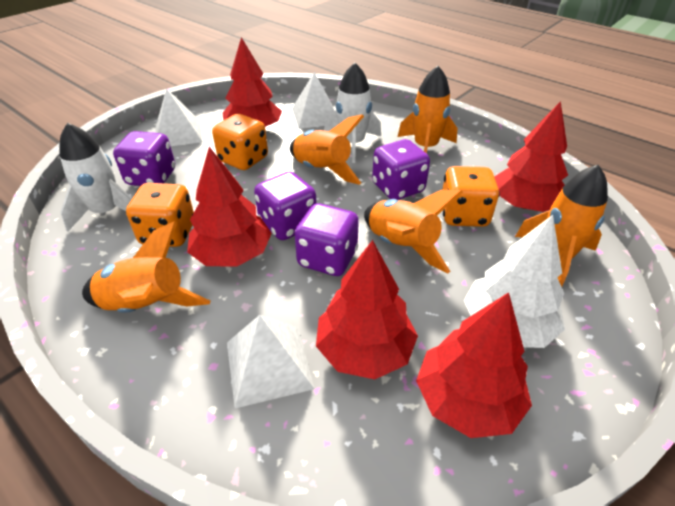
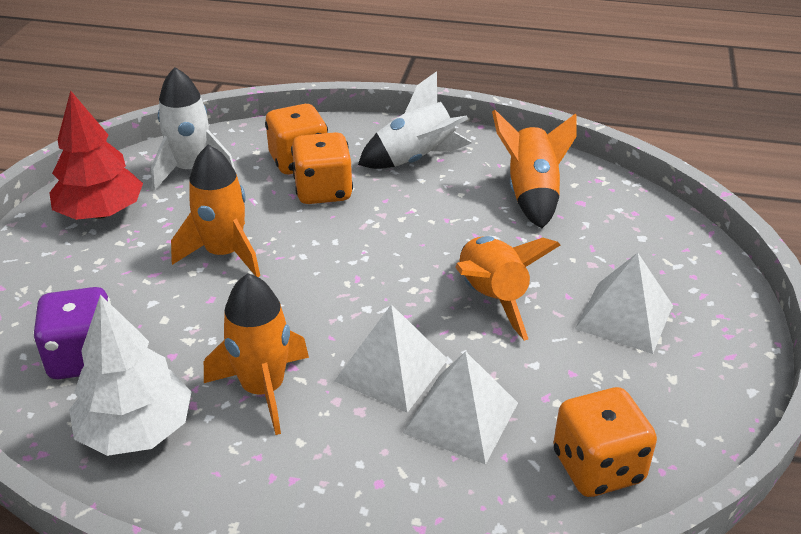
orange rocket: [82,221,210,313] [290,114,364,185] [364,190,463,273] [398,66,458,154] [515,165,608,287] = 5 -> [171,145,260,277] [204,273,309,435] [455,236,560,341] [492,110,577,228] = 4
purple dice: [113,131,175,186] [254,172,316,240] [295,203,359,276] [372,139,430,200] = 4 -> [33,287,111,379] = 1
red tree: [187,147,272,267] [222,37,282,127] [316,240,418,379] [416,292,532,438] [494,101,568,212] = 5 -> [49,91,143,220] = 1

